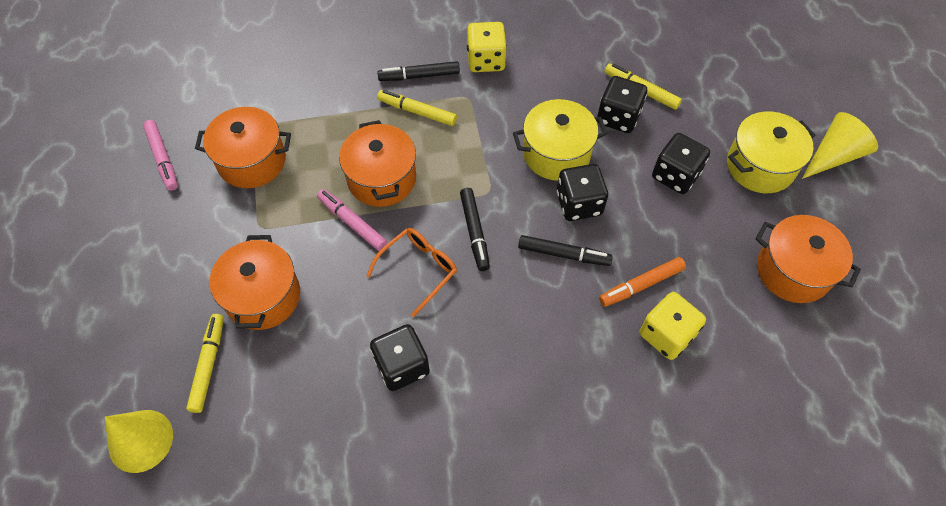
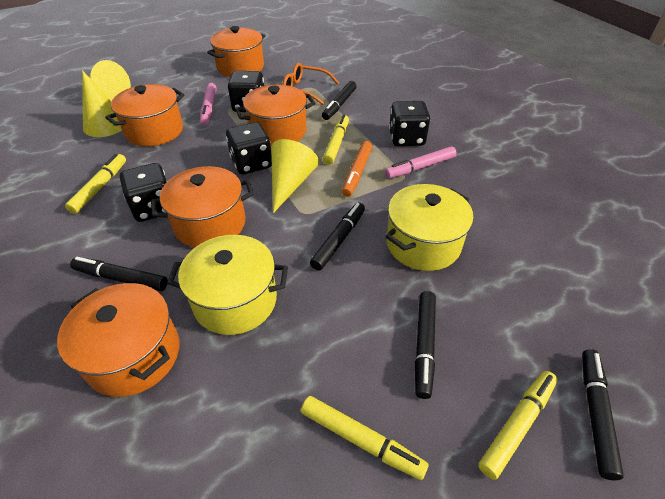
black marker: [377,61,460,81] [460,188,490,271] [518,235,613,266] = 3 -> [70,257,168,291] [310,203,365,271] [322,81,357,120] [415,291,436,399] [582,349,624,480] = 5
orange pot: [195,107,291,188] [209,235,300,330] [339,120,416,207] [756,215,861,303] = 4 -> [57,283,180,397] [105,84,184,147] [151,166,254,248] [207,26,265,77] [235,85,315,146] = 5
yellow cone: [105,410,173,473] [802,112,878,179] = 2 -> [82,70,122,137] [89,60,131,102] [271,139,319,213] = 3
yellow dice: [467,22,507,72] [640,292,706,360] = 2 -> none = 0
yellow marker: [186,314,224,413] [377,90,457,126] [605,64,682,110] = 3 -> [65,154,126,214] [301,396,428,480] [323,114,349,165] [478,371,557,480] = 4

